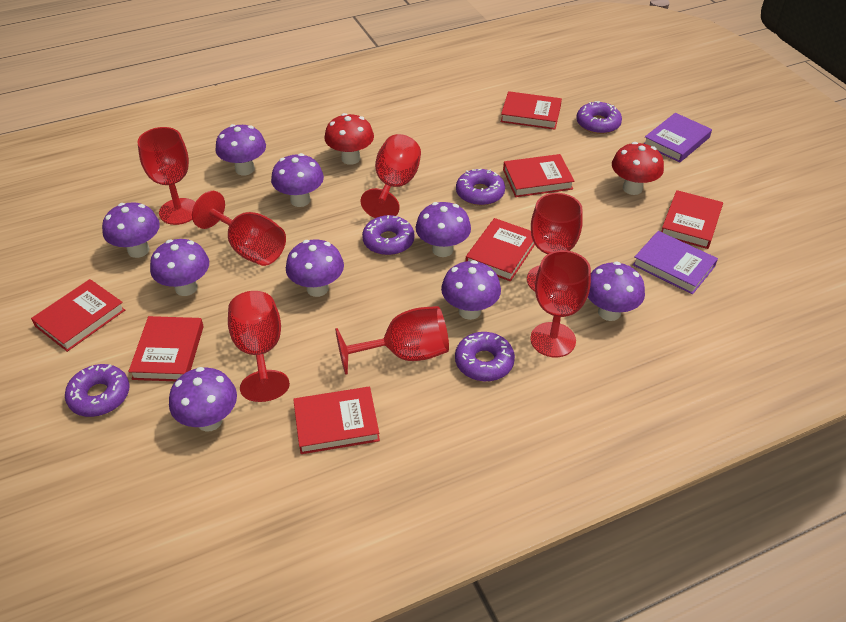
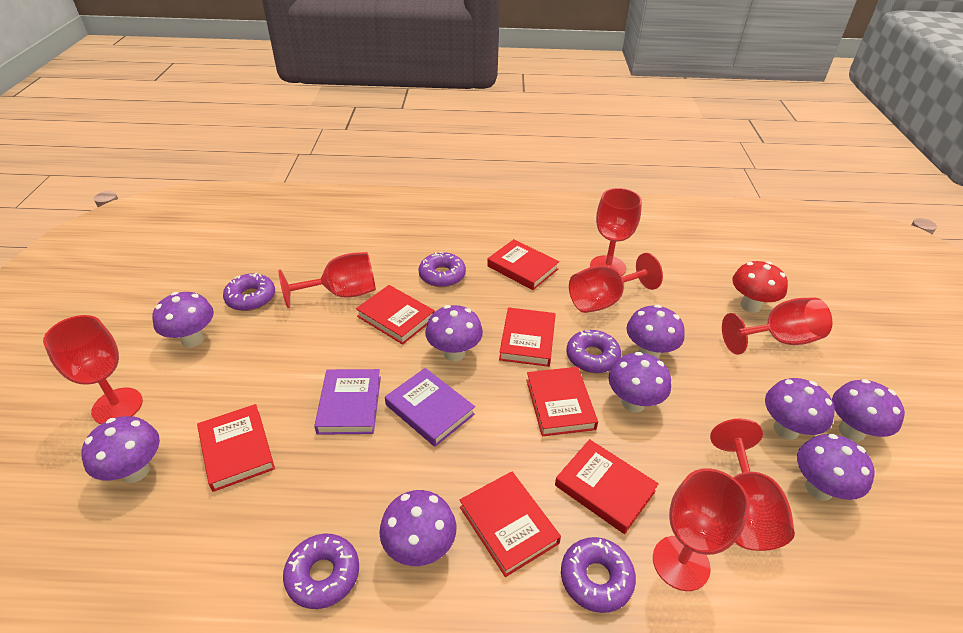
red mushroom: [324,113,374,165] [612,142,664,195] = 2 -> [732,261,788,313] = 1

